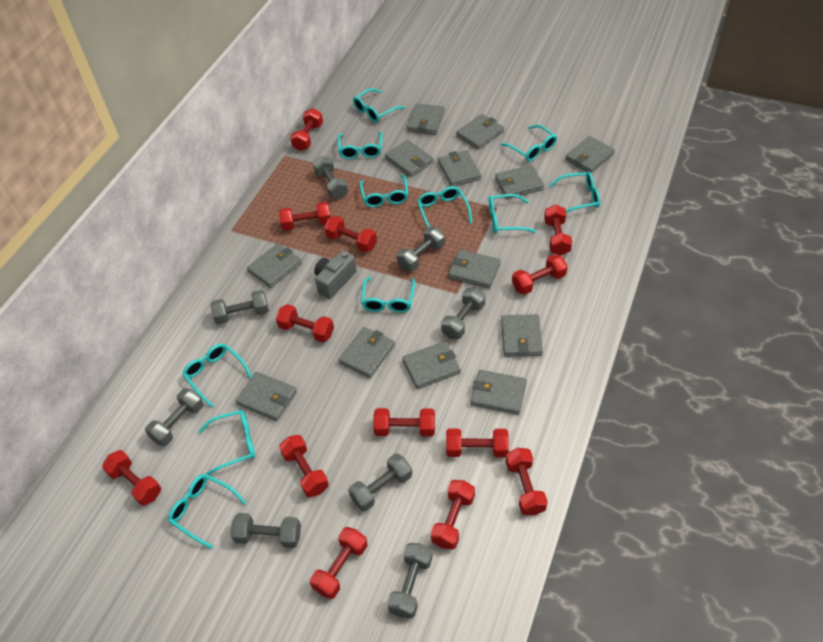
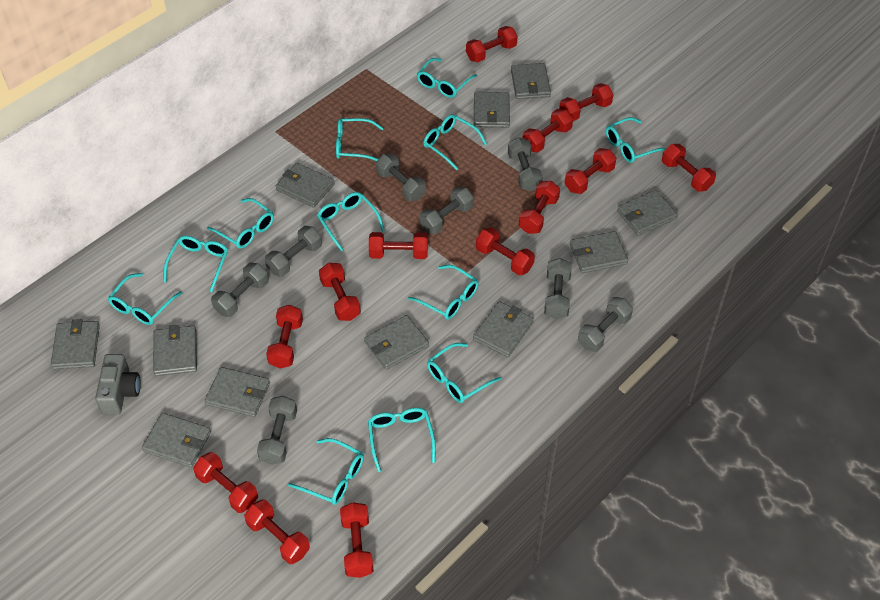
grey wallet: [235,372,297,421] [247,243,302,288] [338,327,395,378] [385,140,433,177] [402,341,461,389] [407,103,445,135] [438,150,481,186] [448,249,501,289] [456,114,504,150] [471,370,527,415] [495,165,544,199] [501,314,543,357] [565,136,615,173] = 13 -> [51,319,100,369] [142,413,211,468] [153,325,197,376] [205,367,270,417] [276,163,335,208] [364,315,429,370] [473,301,534,357] [474,92,510,128] [511,63,551,99] [570,231,628,273] [617,190,678,236] = 11
turquoise glasses: [168,474,246,549] [182,344,252,407] [198,410,255,475] [338,131,382,159] [353,88,405,122] [360,175,408,207] [361,277,415,313] [417,186,472,227] [489,194,536,233] [501,125,557,161] [549,172,600,213] = 11 -> [108,273,182,325] [163,236,228,292] [207,198,274,249] [288,438,364,505] [317,192,385,252] [336,118,384,161] [368,408,436,472] [408,265,479,320] [417,58,477,98] [423,114,487,170] [427,343,501,403] [606,117,667,163] = 12

